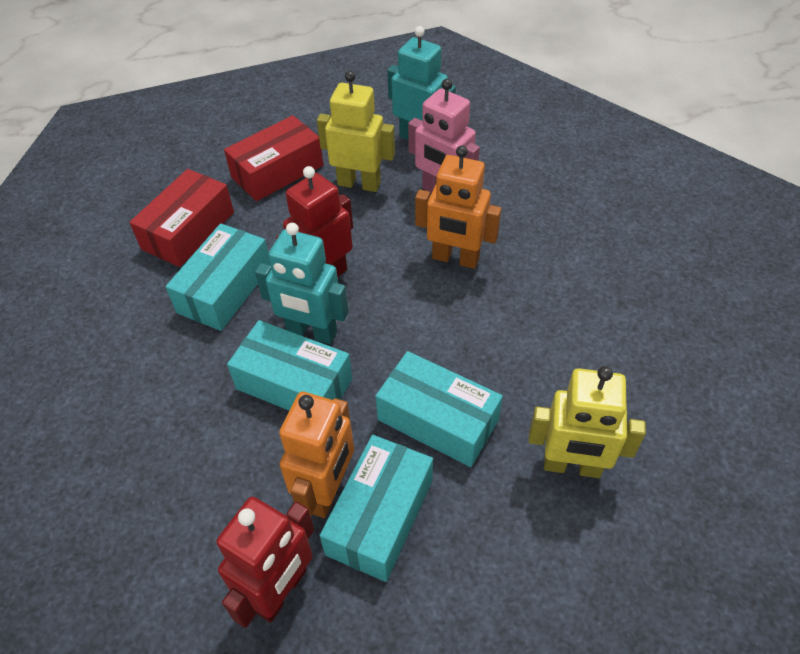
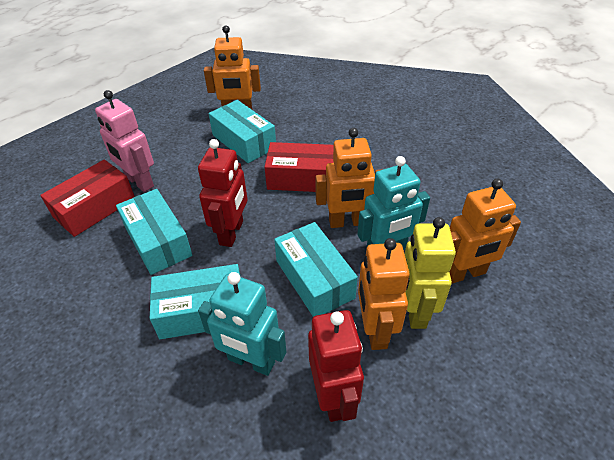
orange robot: [279,392,354,518] [415,146,502,269] = 2 -> [204,25,261,109] [316,128,383,228] [358,238,410,350] [449,179,521,284] = 4
yellow robot: [317,71,395,192] [529,366,646,478] = 2 -> [405,217,456,329] = 1

